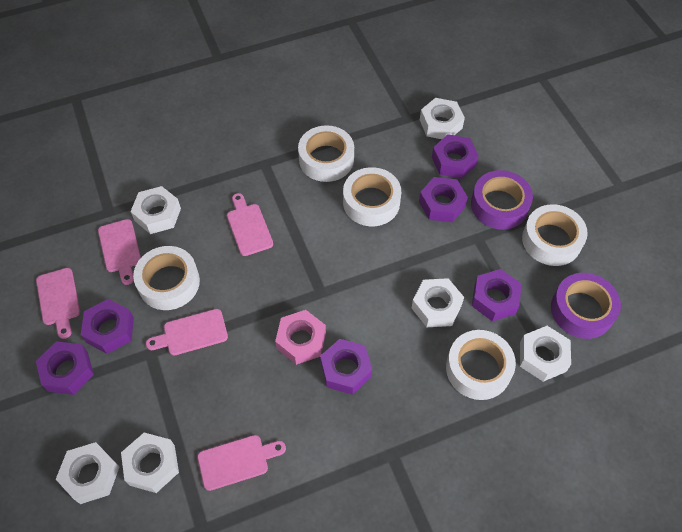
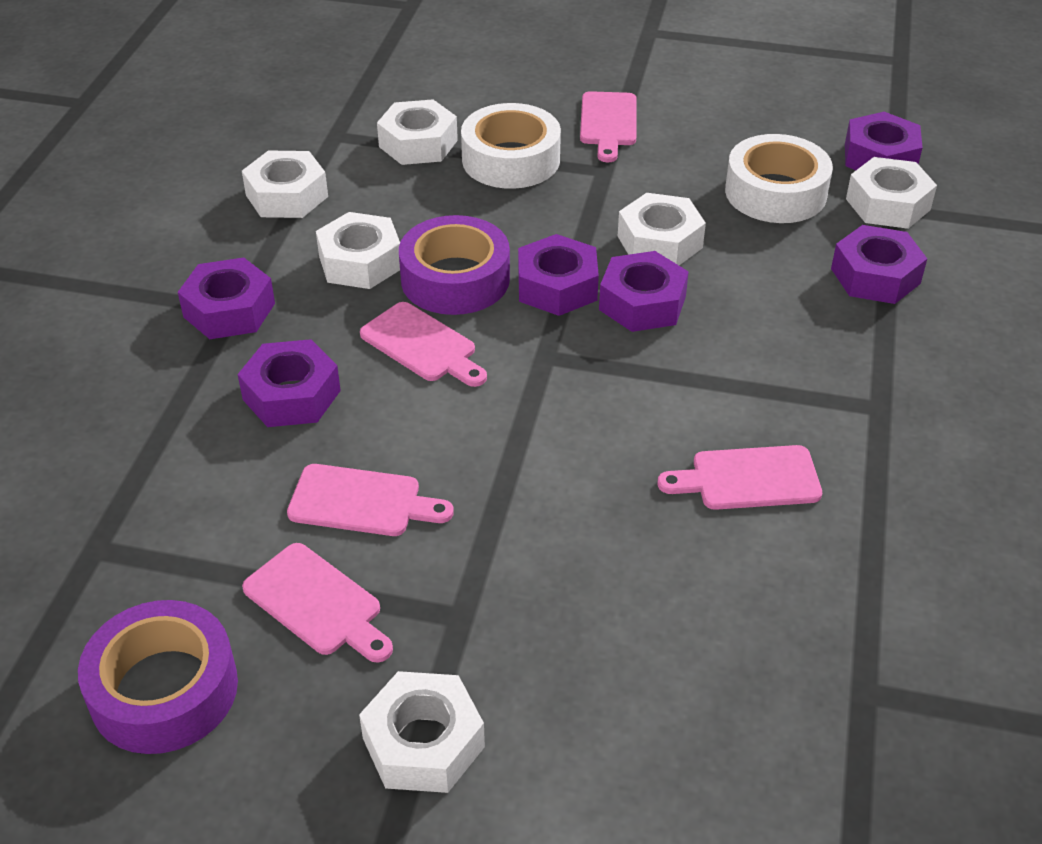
pink nut: [275,310,326,365] = 1 -> none = 0
white tape: [133,246,200,310] [298,125,354,182] [343,167,401,226] [446,330,516,400] [522,204,588,266] = 5 -> [461,103,561,189] [725,134,833,223] = 2

